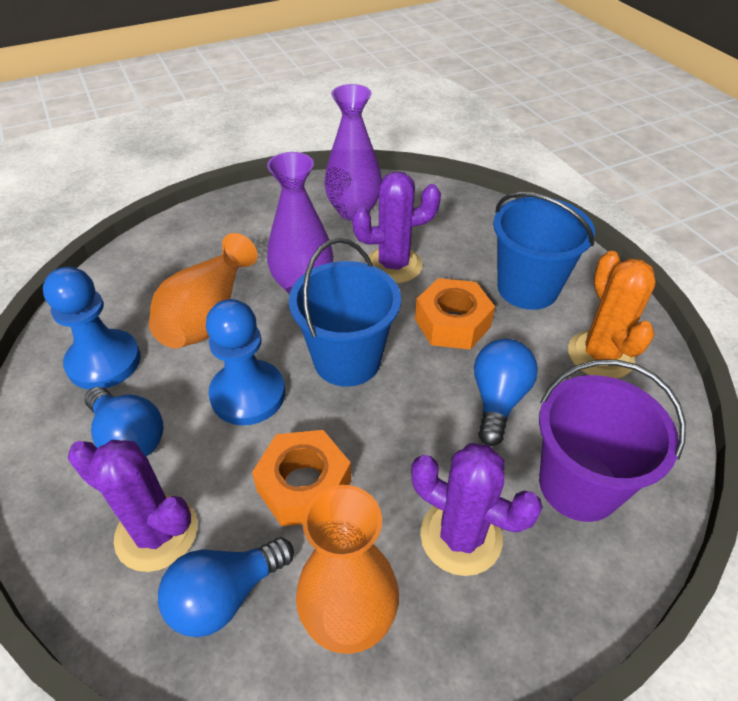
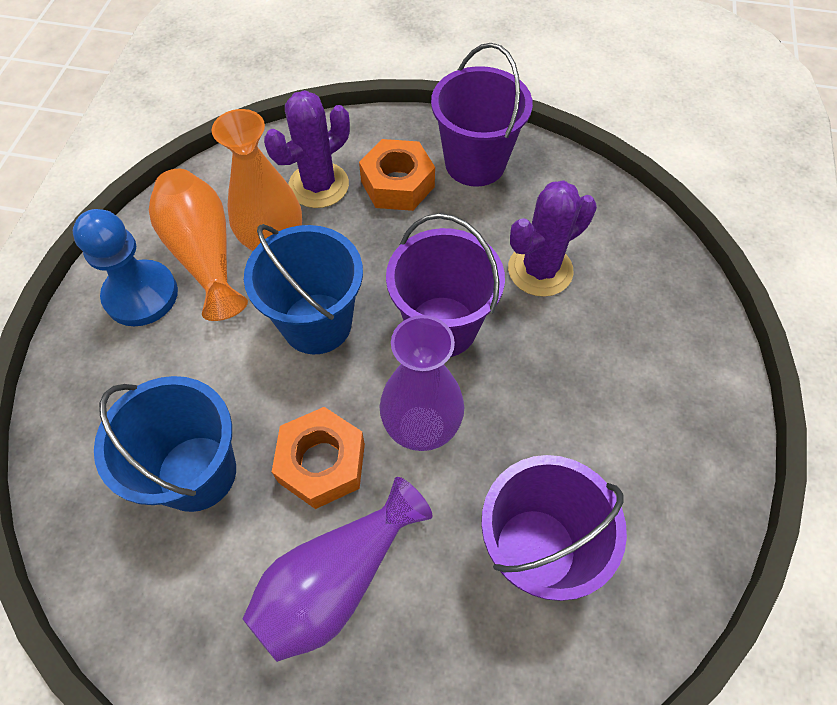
blue light bulb: [84,387,164,456] [158,537,294,637] [474,339,538,446] = 3 -> none = 0
blue pawn: [43,267,141,390] [206,299,285,425] = 2 -> [73,209,178,326] = 1
orange cactus: [568,251,656,379] = 1 -> none = 0
purple bucket: [539,359,686,522] = 1 -> [386,213,505,357] [431,43,533,187] [481,455,627,601] = 3
purple cactus: [68,440,197,572] [352,171,441,284] [411,443,543,576] = 3 -> [264,90,350,208] [508,180,597,297] = 2

